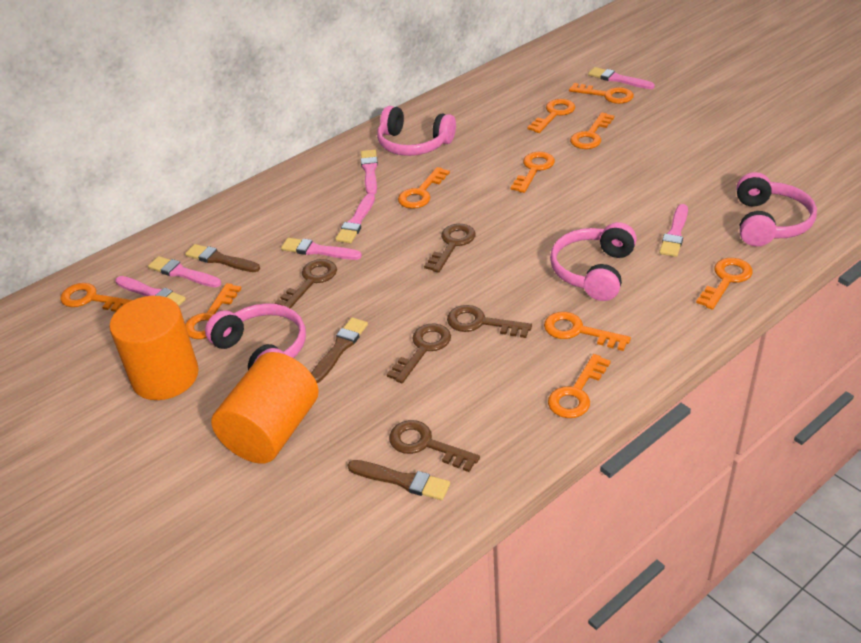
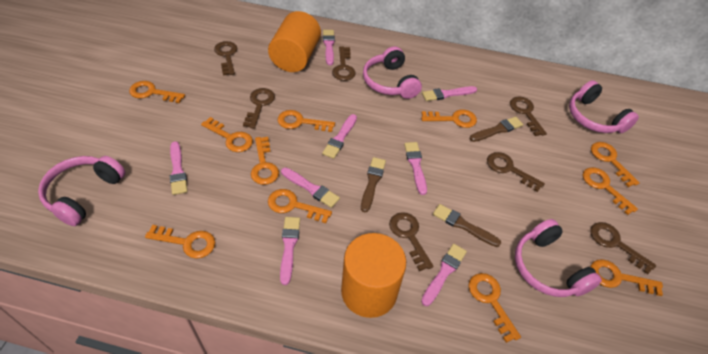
brown key: [275,259,337,309] [387,323,451,383] [389,420,480,472] [424,224,476,273] [447,305,532,338] = 5 -> [214,41,238,75] [243,88,275,129] [332,46,356,81] [389,212,434,271] [487,152,545,192] [510,96,547,136] [590,222,656,274] = 7
orange key: [60,283,132,312] [185,283,241,339] [398,167,450,209] [510,152,555,193] [527,99,575,133] [544,312,631,351] [548,354,611,418] [569,83,634,104] [570,112,614,149] [696,258,753,310] = 10 -> [129,81,185,103] [145,225,215,259] [201,117,253,152] [251,137,279,185] [268,189,332,223] [278,110,335,132] [421,109,477,128] [469,273,521,343] [583,167,638,215] [590,259,663,296] [591,142,640,187] = 11
pink brush: [115,276,186,306] [148,256,221,287] [281,238,362,260] [335,194,375,243] [361,150,378,195] [588,67,655,89] [659,204,688,257] = 7 -> [170,141,188,195] [280,217,300,285] [281,167,340,208] [322,114,357,159] [323,30,335,65] [404,142,427,195] [421,244,467,306] [422,86,477,101] = 8

